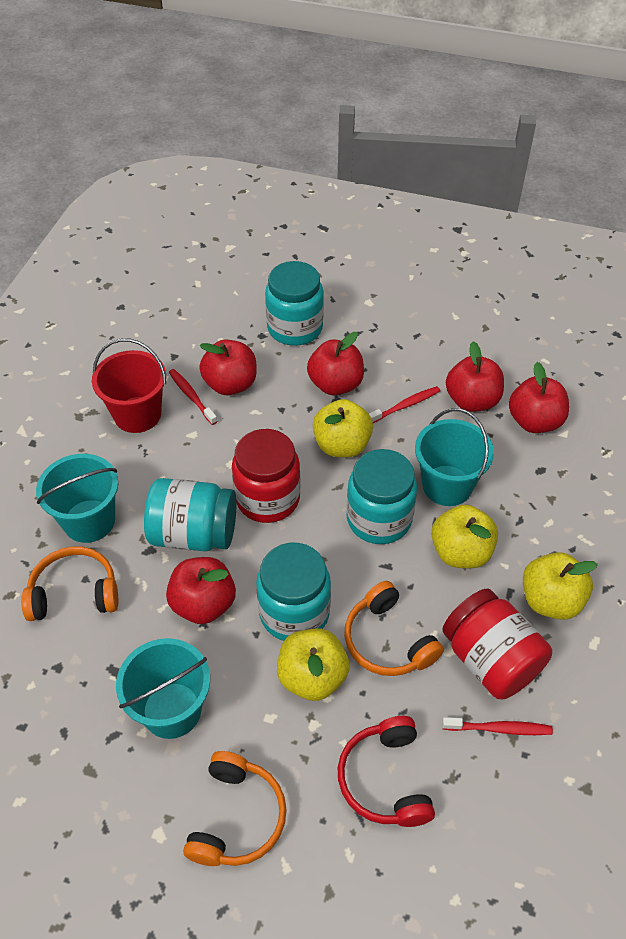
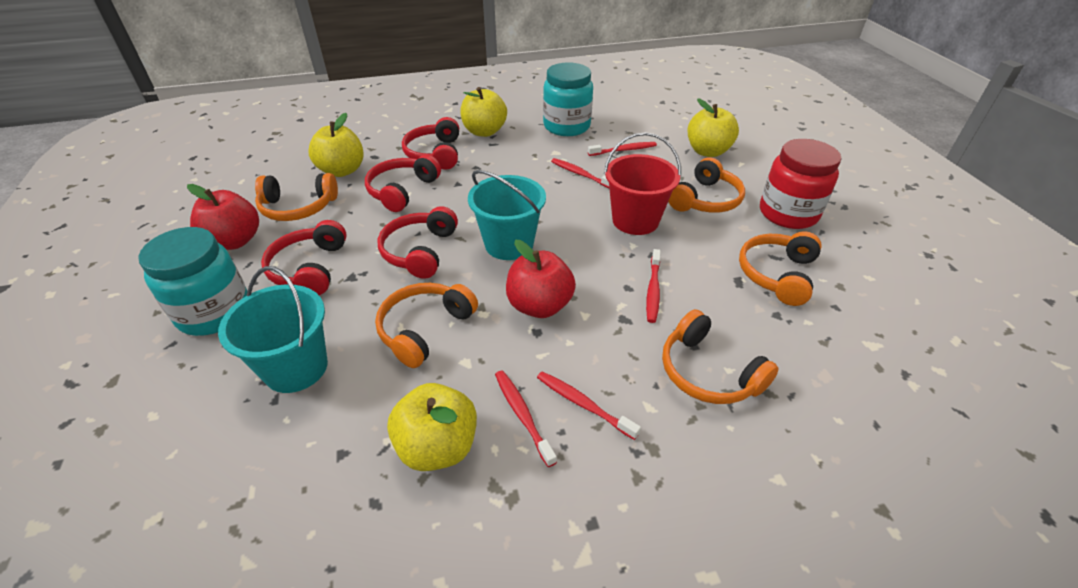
orange headphones: [21,547,118,621] [183,751,287,866] [344,581,444,676] = 3 -> [255,173,338,221] [375,283,478,368] [662,309,779,404] [668,157,745,213] [739,231,822,306] = 5
red apple: [166,557,236,624] [199,339,257,395] [307,332,364,395] [446,341,504,412] [509,362,569,433] = 5 -> [187,184,259,250] [506,240,576,318] = 2
red headphones: [338,716,435,827] = 1 -> [261,220,347,295] [365,155,441,212] [378,206,458,279] [402,117,459,170] = 4
red jar: [232,429,301,523] [442,589,552,699] = 2 -> [760,139,841,229] = 1
red toothbrush: [169,369,218,425] [369,386,440,423] [442,717,553,735] = 3 -> [495,370,557,467] [537,372,641,440] [551,158,609,188] [588,142,657,156] [646,249,661,323] = 5
turquoise bucket: [36,454,118,543] [116,638,210,739] [415,408,494,506] = 3 -> [218,266,328,393] [468,170,546,260] = 2
turquoise jar: [144,478,236,551] [256,543,331,641] [265,261,324,346] [346,449,417,544] = 4 -> [138,227,248,336] [543,62,593,136] = 2

